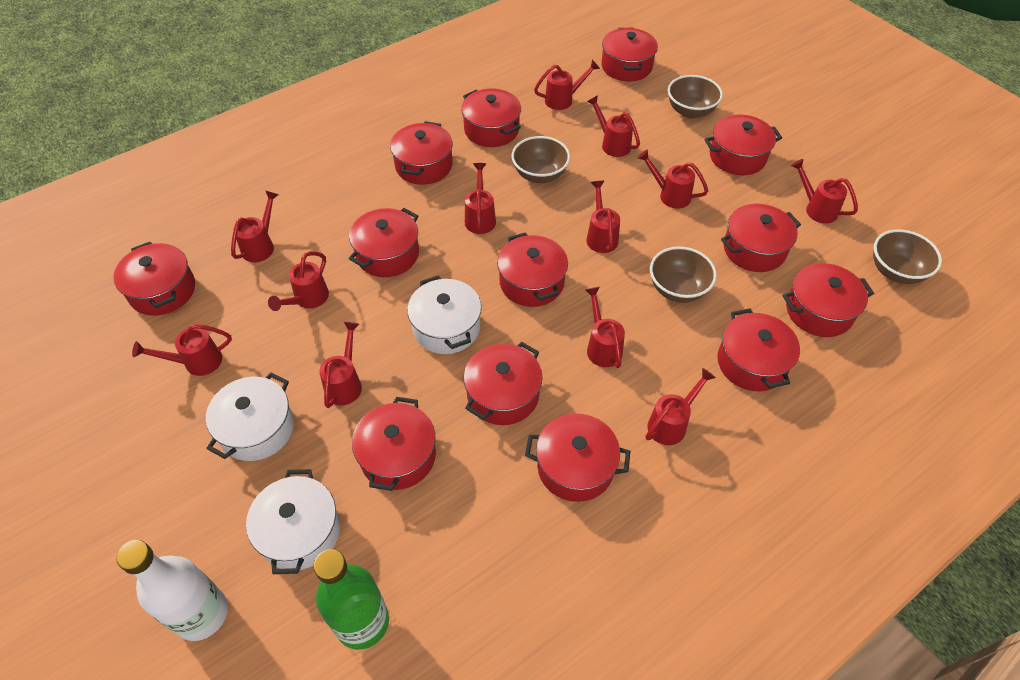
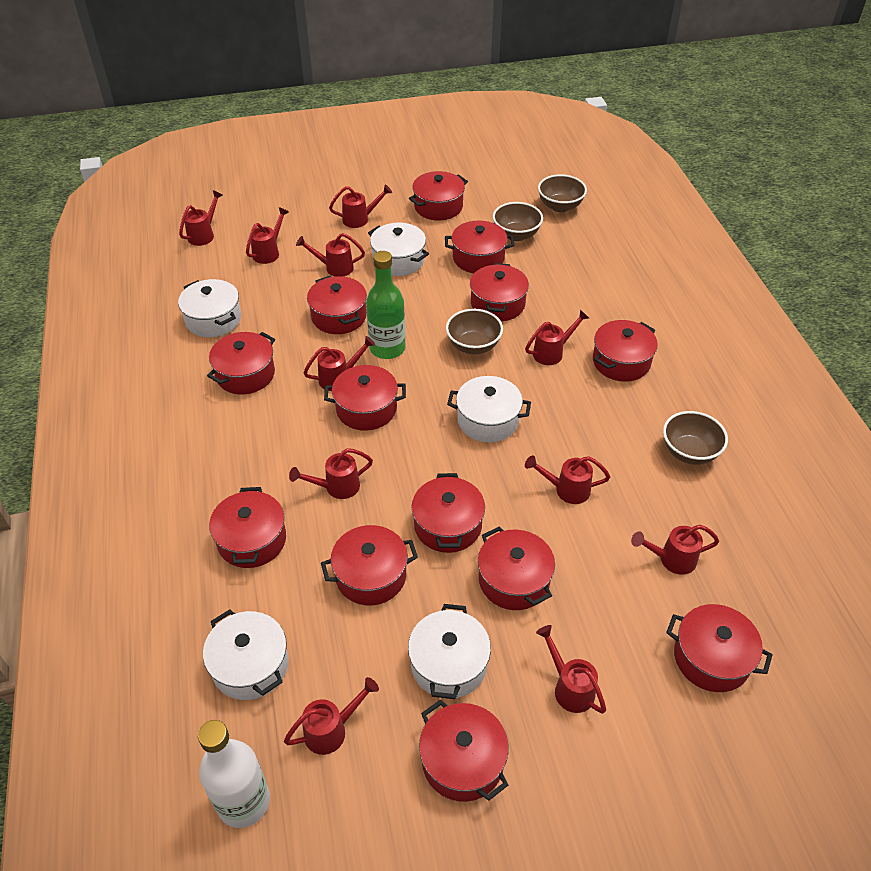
red watering can: [132,324,232,376] [231,190,279,262] [268,251,329,311] [319,322,362,408] [465,163,496,234] [534,60,600,110] [585,287,625,368] [586,181,620,253] [587,95,640,157] [637,149,708,209] [646,368,716,445] [791,159,858,223] = 12 -> [179,190,223,246] [246,207,289,264] [284,677,379,755] [289,448,373,499] [296,233,365,277] [304,336,375,391] [329,184,392,228] [525,310,589,365] [525,455,610,504] [536,625,606,714] [631,525,719,575] = 11
white pot: [206,372,294,461] [246,469,340,574] [407,275,482,354] = 3 -> [178,279,241,337] [203,609,288,700] [368,223,429,276] [408,604,491,699] [447,376,531,442] = 5

